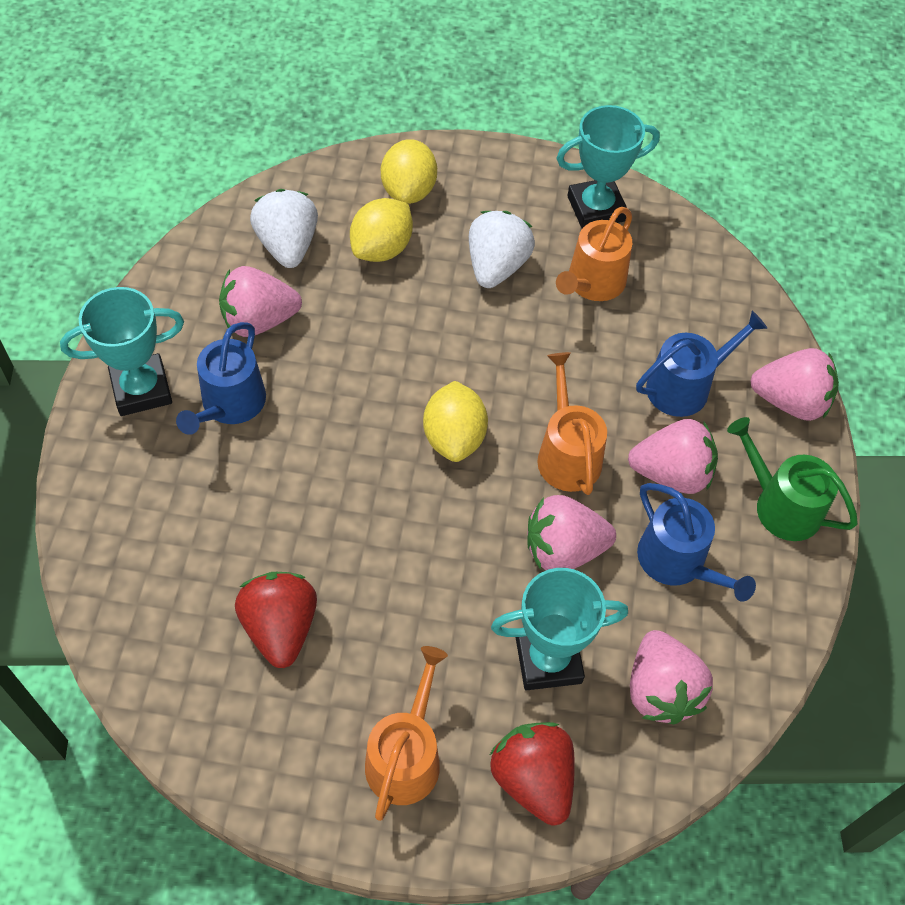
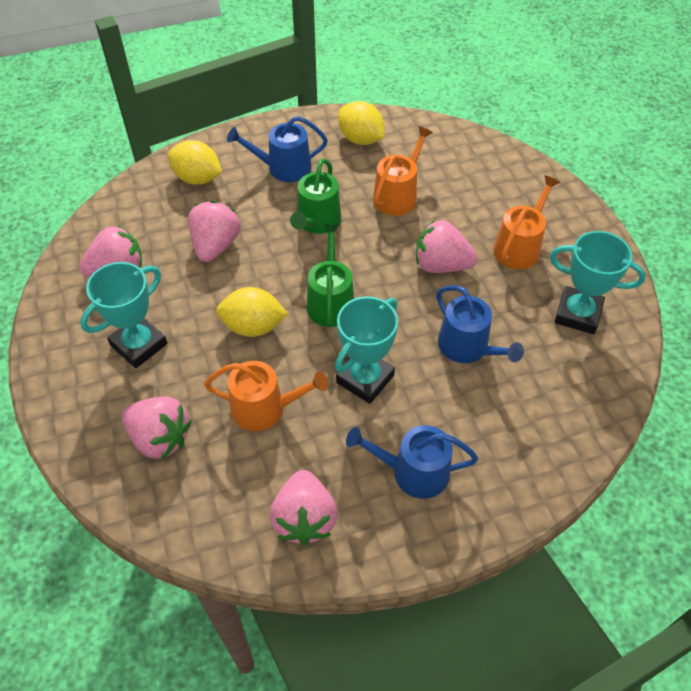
green watering can: [727,417,858,541] = 1 -> [290,158,341,234] [307,224,354,327] = 2
red strawberry: [235,572,317,668] [490,722,575,826] = 2 -> none = 0
white strawberry: [250,189,318,268] [469,211,535,288] = 2 -> none = 0

